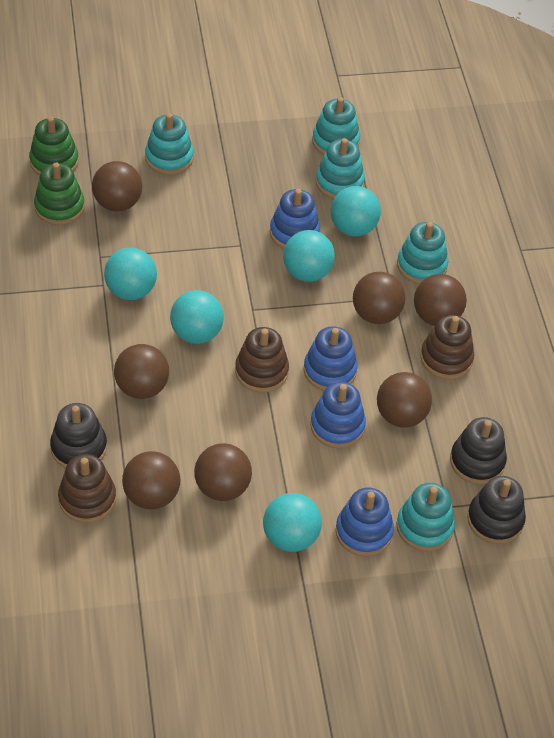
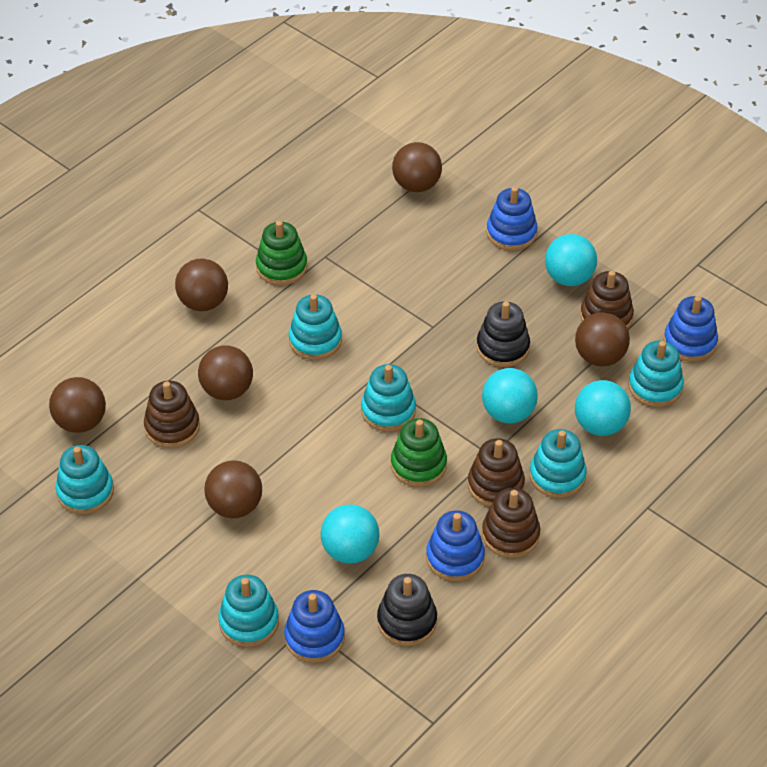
black stacking toy: [50,403,107,468] [450,417,507,484] [467,476,526,544] = 3 -> [377,574,437,646] [476,301,530,367] = 2
brown ball: [92,161,142,212] [114,344,169,399] [122,451,180,509] [194,443,252,501] [353,272,405,324] [377,372,432,428] [414,274,467,326] = 7 -> [49,377,106,433] [175,258,228,311] [198,345,253,400] [204,460,262,518] [392,142,442,192] [575,312,630,367] = 6
brown stacking toy: [58,454,116,523] [235,327,289,393] [420,315,474,379] = 3 -> [144,381,200,448] [468,438,525,507] [482,488,540,558] [580,271,634,329] = 4
turquoise ball: [104,248,157,300] [170,290,224,344] [263,493,322,552] [283,230,335,282] [331,186,381,236] = 5 -> [321,504,380,564] [482,368,538,424] [545,234,597,286] [575,380,631,436] = 4
turquoise stacking toy: [145,113,194,175] [312,97,360,155] [316,138,365,199] [396,483,455,551] [397,222,449,284] = 5 -> [56,445,114,514] [218,574,279,647] [289,294,342,360] [361,364,416,432] [530,429,587,498] [628,341,684,407] = 6

